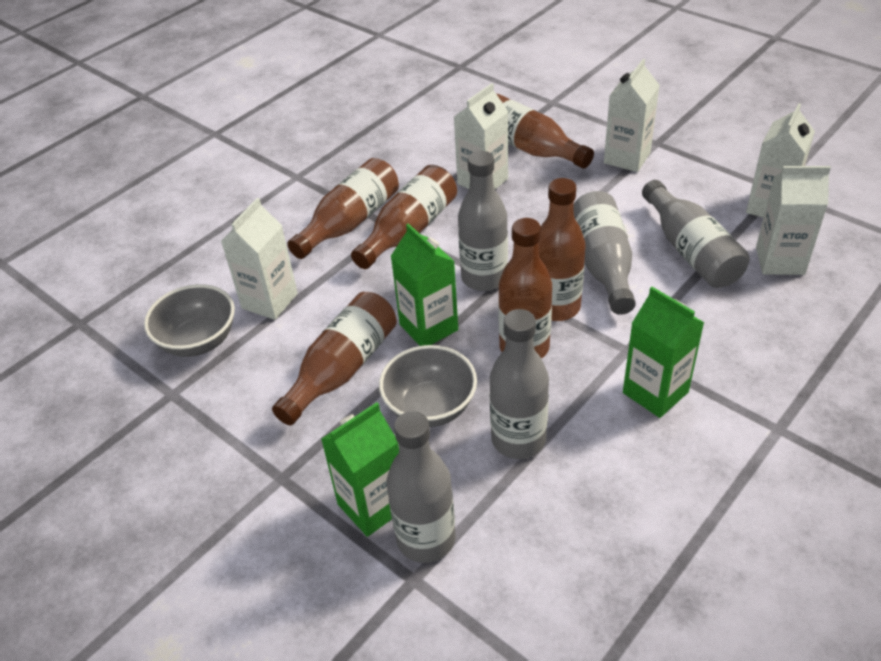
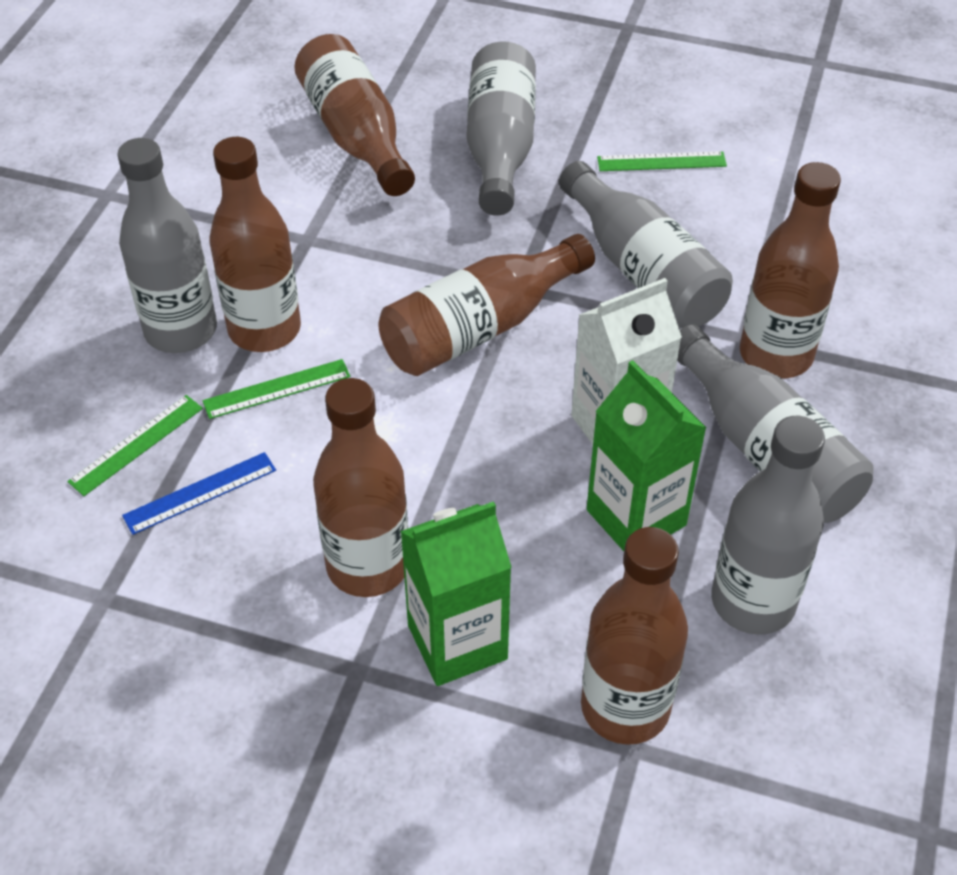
blue ruler: none = 0 -> [122,452,276,535] = 1
green carton: [321,402,399,537] [391,223,458,346] [623,287,705,418] = 3 -> [400,501,512,686] [587,360,707,551] = 2
green ruler: none = 0 -> [67,395,203,496] [203,359,351,419] [597,151,727,171] = 3
grey bowl: [144,284,235,357] [379,345,477,427] = 2 -> none = 0
white carton: [221,198,298,320] [454,83,508,189] [604,59,660,172] [746,103,815,218] [756,166,831,275] = 5 -> [571,278,682,444] = 1

